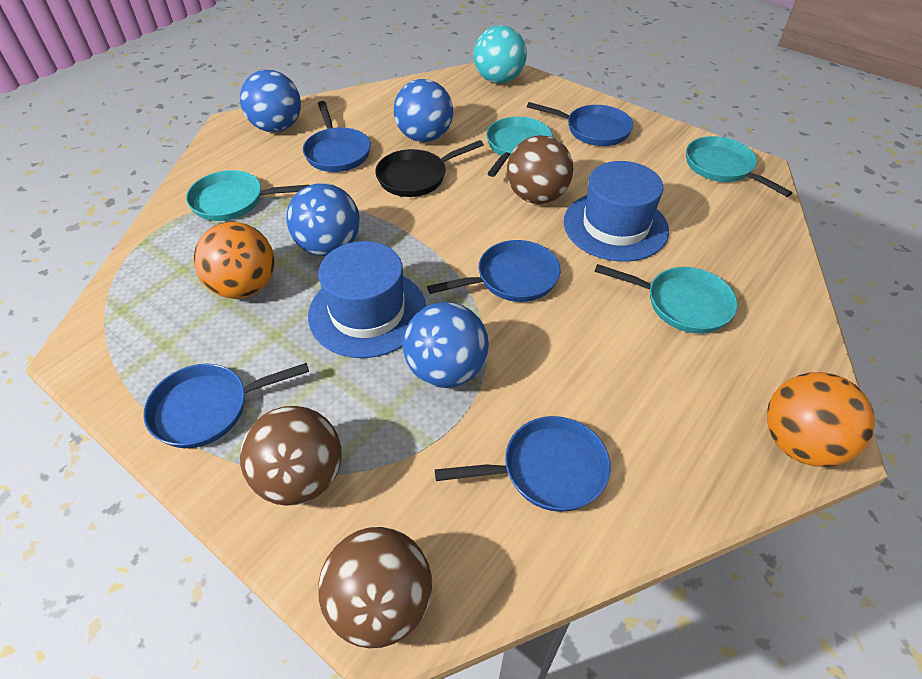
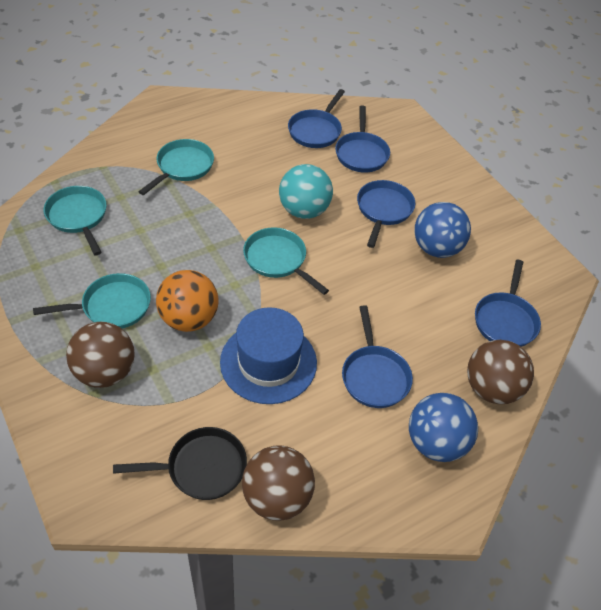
blue ball: [240,70,301,132] [286,183,360,256] [394,79,453,142] [403,302,489,388] = 4 -> [409,393,478,462] [414,202,471,258] = 2
blue hat: [308,241,426,358] [563,161,669,262] = 2 -> [220,307,317,404] = 1
orange ball: [194,222,275,299] [767,372,875,467] = 2 -> [156,270,219,332] = 1

